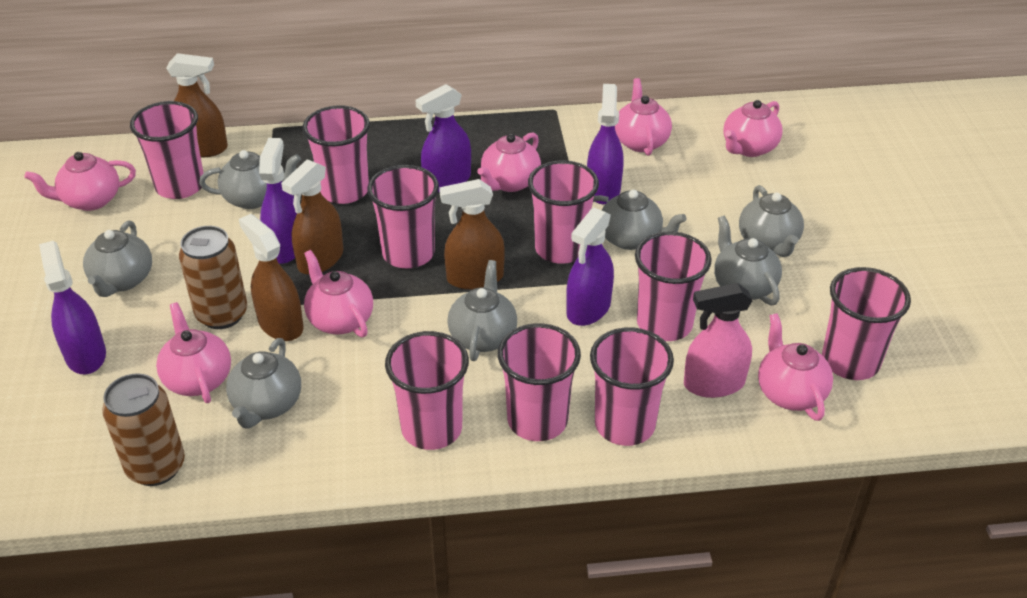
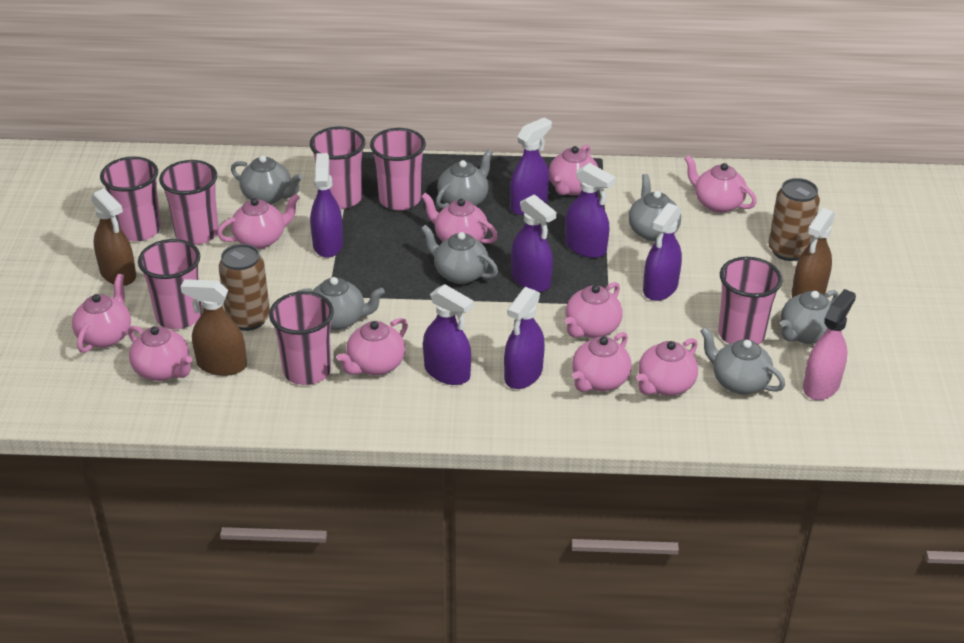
brown spray bottle: [166,53,228,158] [239,214,303,341] [281,159,343,275] [439,179,505,290] = 4 -> [91,188,136,286] [180,279,247,376] [791,208,835,298] = 3
pink cup: [130,101,203,199] [303,105,370,204] [367,165,439,268] [385,331,469,450] [498,323,581,441] [528,160,599,264] [590,327,674,446] [635,232,712,341] [822,267,911,380] = 9 -> [100,157,161,241] [138,239,202,329] [159,160,218,245] [269,291,334,385] [310,127,365,209] [370,128,426,210] [718,257,782,345] = 7
pink teapot: [24,152,136,211] [156,302,231,403] [304,250,373,337] [477,133,541,192] [615,78,672,156] [724,100,782,157] [758,313,833,421] = 7 -> [72,274,131,353] [128,326,192,381] [217,194,300,249] [337,318,408,375] [421,192,498,244] [549,144,598,195] [565,282,622,338] [572,332,631,392] [636,338,698,396] [684,155,757,213] = 10
purple spray bottle: [39,241,106,374] [259,138,297,264] [415,84,471,192] [566,208,614,326] [587,84,624,204] = 5 -> [310,153,343,258] [423,284,474,385] [504,287,545,389] [510,117,552,215] [511,194,557,292] [565,163,616,258] [643,203,682,301] = 7

